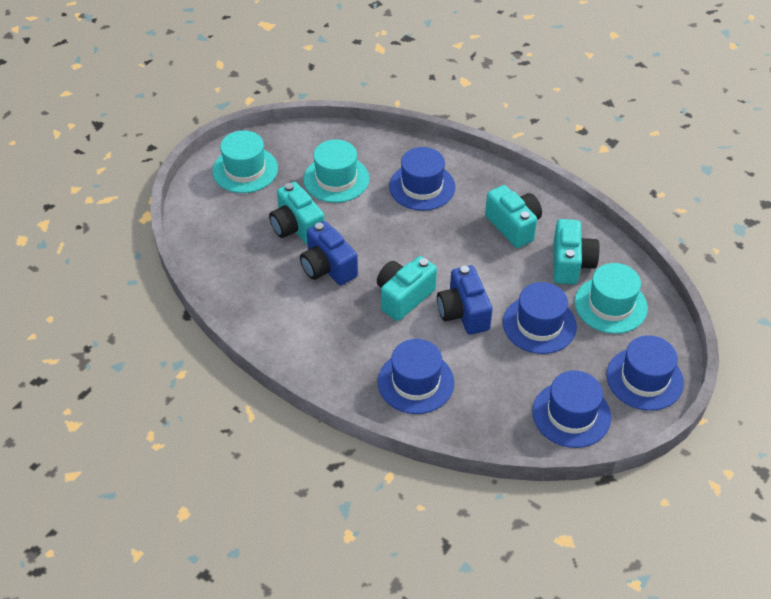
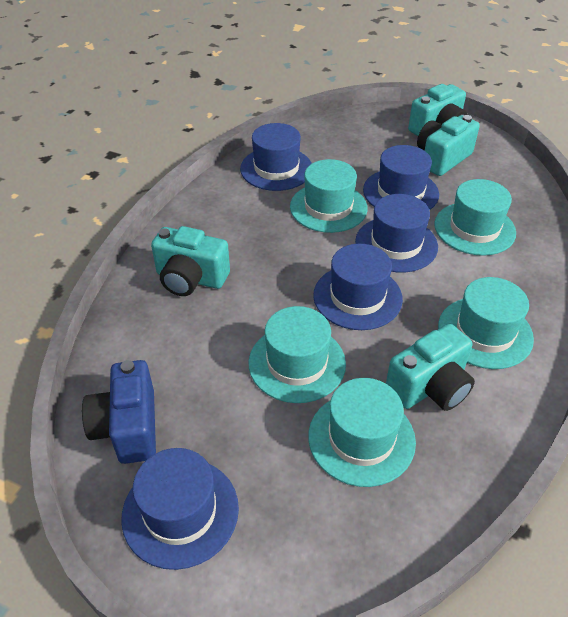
blue camera: [300,221,358,285] [437,265,493,335] = 2 -> [82,360,156,464] = 1
turquoise hat: [212,130,278,193] [303,139,369,203] [574,263,648,334] = 3 -> [249,306,346,403] [290,159,368,233] [308,378,416,487] [434,179,516,256] [438,277,534,369] = 5

